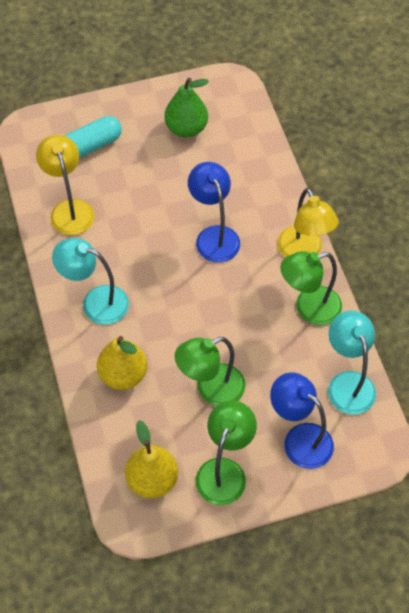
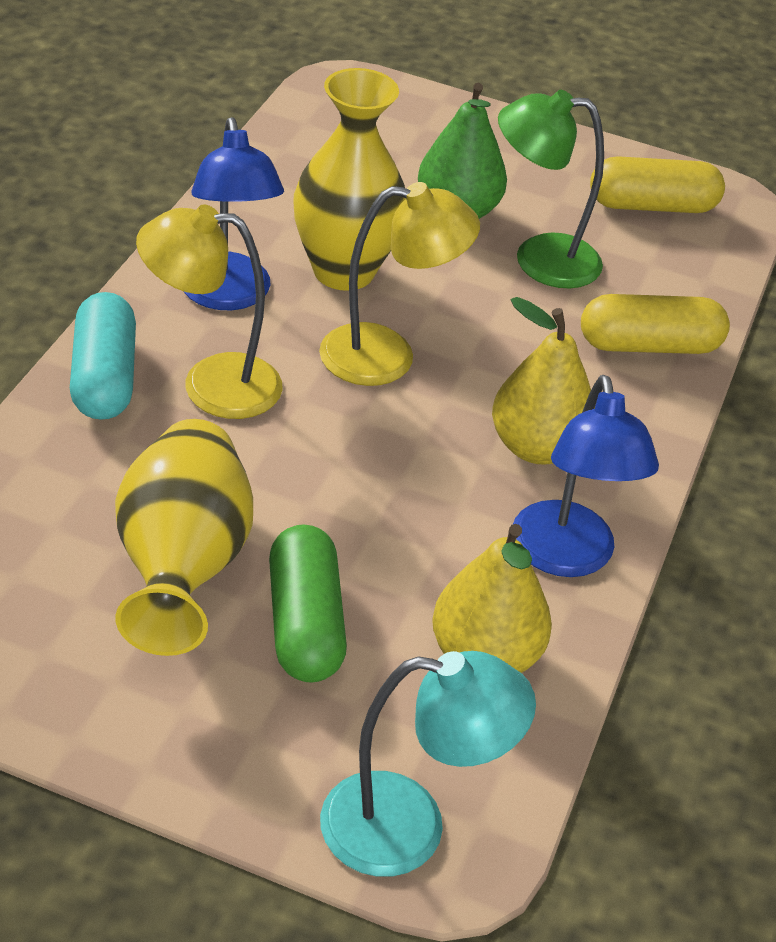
green capsule: none = 0 -> [269,524,347,683] = 1
green lamp: [175,337,245,406] [196,401,257,505] [280,251,342,326] = 3 -> [498,90,604,289] = 1
turquoise lamp: [52,238,129,325] [328,311,376,415] = 2 -> [320,651,536,877] = 1
yellow capsule: none = 0 -> [581,294,730,354] [590,156,725,213] = 2
yellow vase: none = 0 -> [115,419,253,656] [293,68,406,291] = 2

